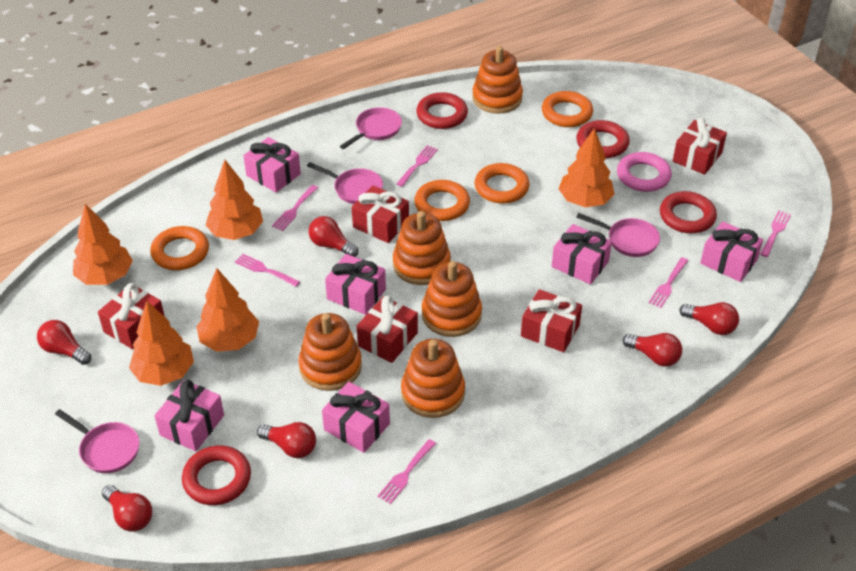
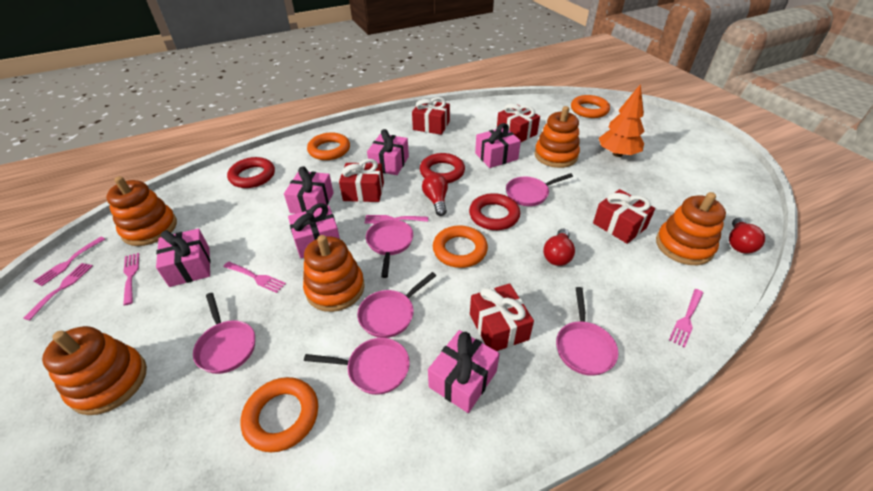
orange tree: [73,204,133,285] [129,301,194,386] [196,268,259,352] [206,160,263,240] [559,128,614,207] = 5 -> [599,84,645,157] = 1
pink pan: [55,409,140,473] [307,162,383,204] [340,107,402,149] [576,213,660,257] = 4 -> [193,293,255,374] [304,338,410,395] [357,272,437,338] [366,219,413,278] [506,173,573,206] [556,287,618,376] = 6
pink ring: [617,152,672,192] = 1 -> none = 0
red light bulb: [37,320,91,365] [102,485,152,532] [257,422,316,458] [309,216,358,257] [623,333,682,367] [680,302,739,335] = 6 -> [422,173,448,216] [543,229,575,266] [729,217,765,254] = 3
red ring: [182,445,251,505] [416,92,468,129] [577,120,630,158] [660,191,717,233] = 4 -> [227,157,275,188] [420,153,465,183] [469,193,520,230] = 3

